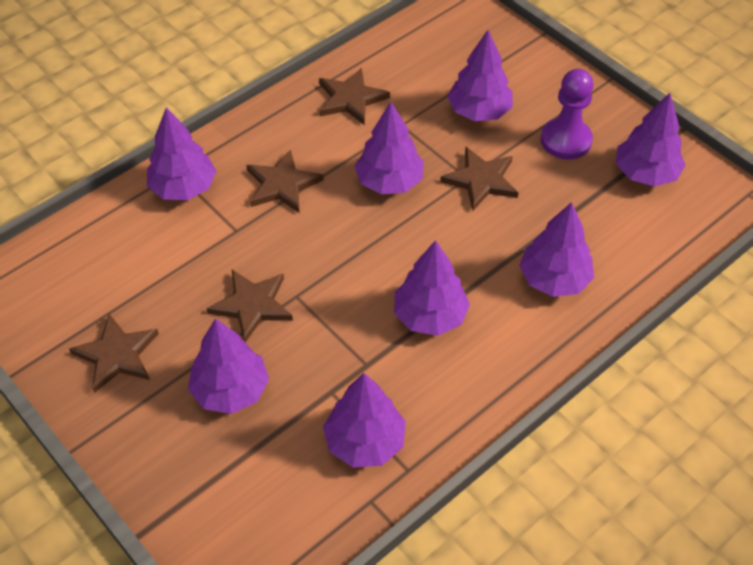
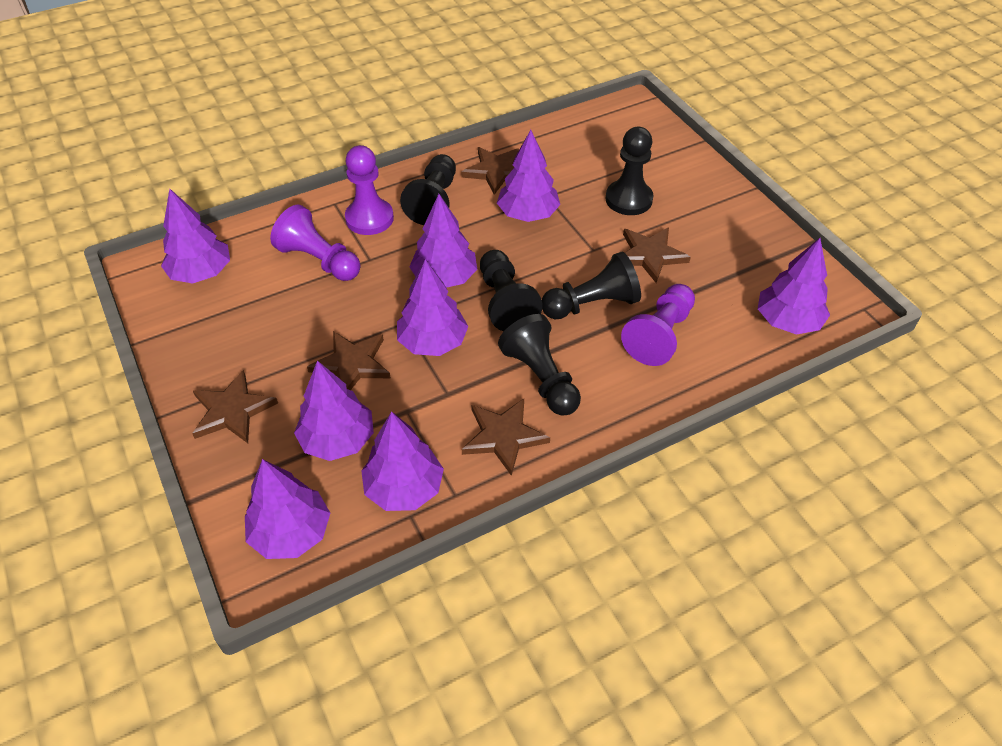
black pawn: none = 0 -> [400,154,456,225] [480,250,543,332] [498,314,581,416] [542,252,641,319] [606,127,653,215] = 5
purple pawn: [541,69,594,160] = 1 -> [270,205,360,281] [345,145,394,235] [621,284,695,366] = 3

